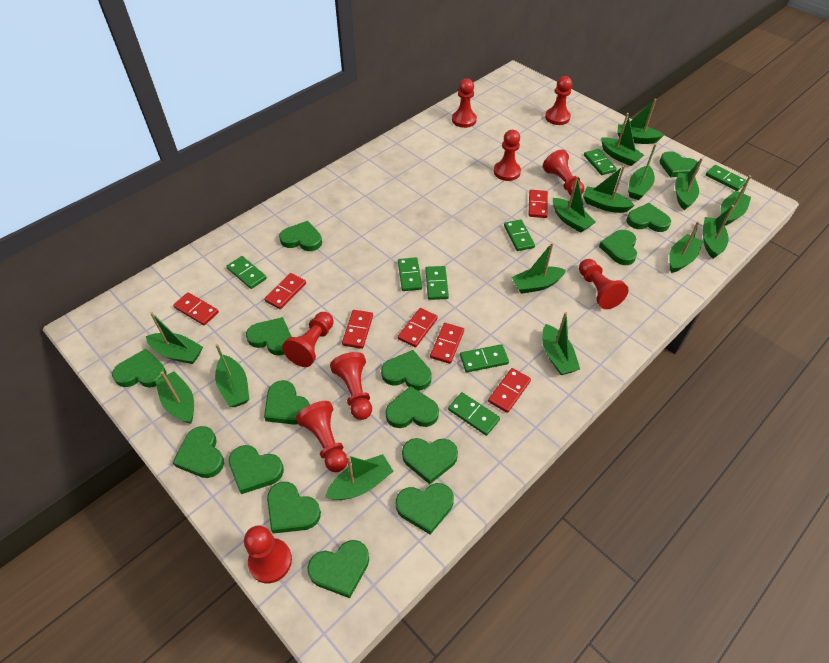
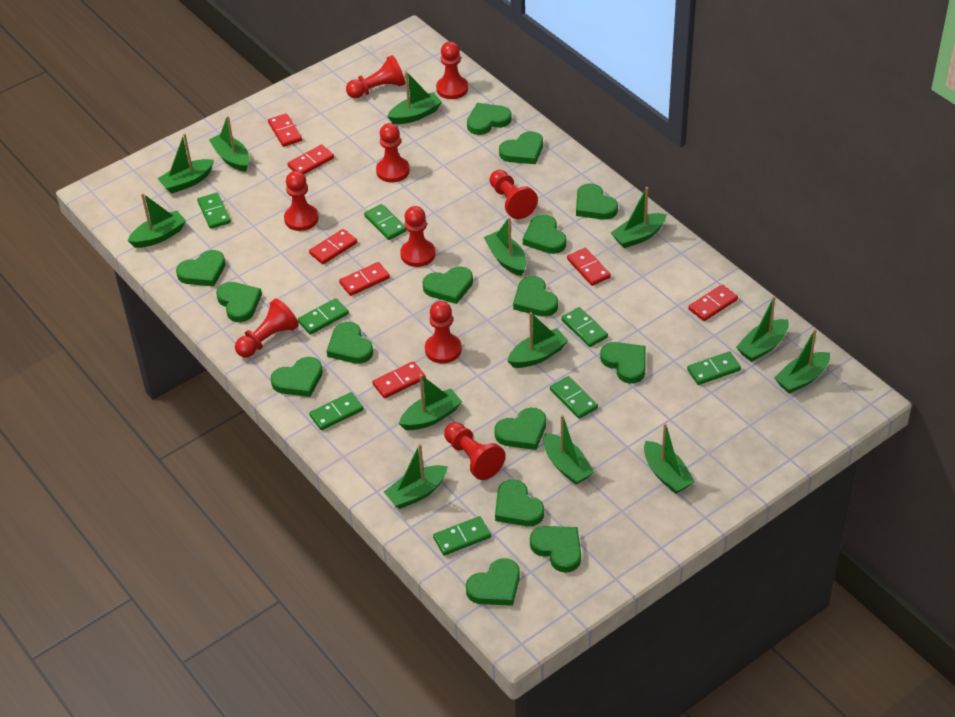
green boat: [146,312,203,364] [155,371,194,424] [215,344,249,407] [325,454,394,500] [512,243,566,294] [542,312,580,375] [553,176,596,233] [583,166,635,213] [601,113,644,166] [617,99,664,144] [628,144,657,200] [669,221,703,273] [675,158,703,210] [703,205,734,259] [721,175,751,226] = 15 -> [128,193,186,248] [157,133,214,194] [209,116,249,172] [384,444,448,509] [387,71,442,124] [399,374,462,430] [484,217,526,276] [507,312,568,368] [544,415,594,485] [611,187,666,248] [644,423,695,494] [736,296,789,362] [774,328,830,394] = 13

